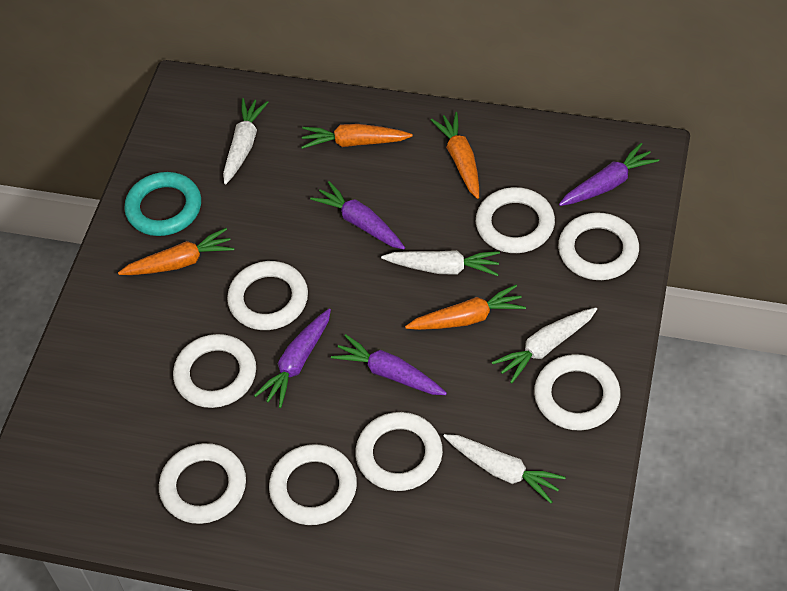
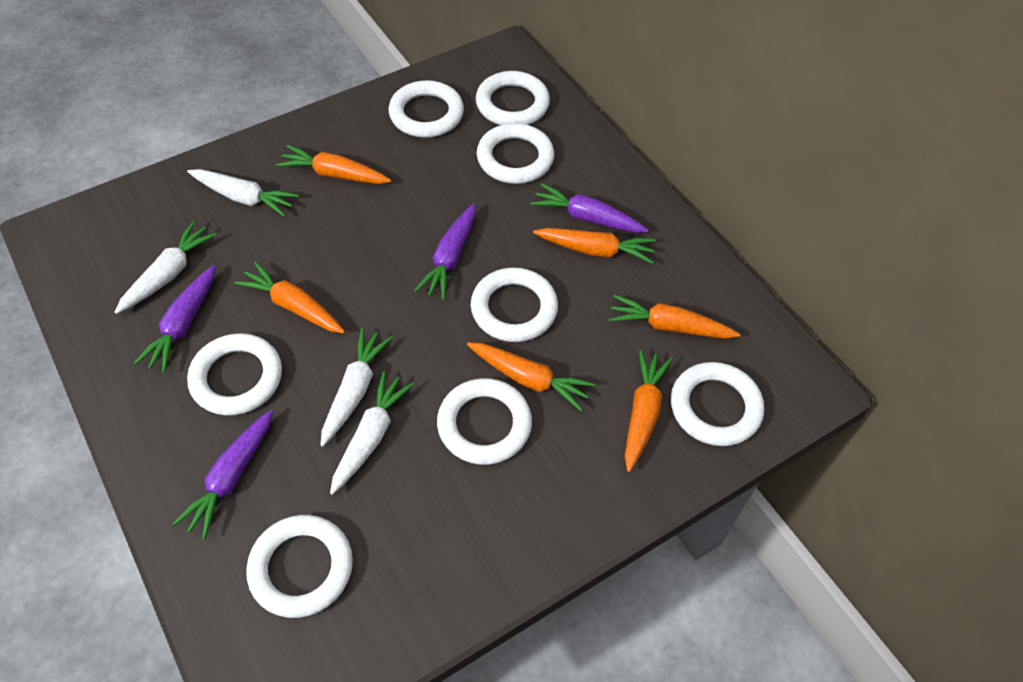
orange carrot: [118,228,234,275] [301,124,413,149] [405,285,526,330] [431,112,479,199] = 4 -> [234,262,345,334] [276,145,391,184] [467,342,595,411] [533,228,656,264] [609,295,740,339] [625,350,673,472] = 6
turquoise ring: [124,172,201,236] = 1 -> none = 0

